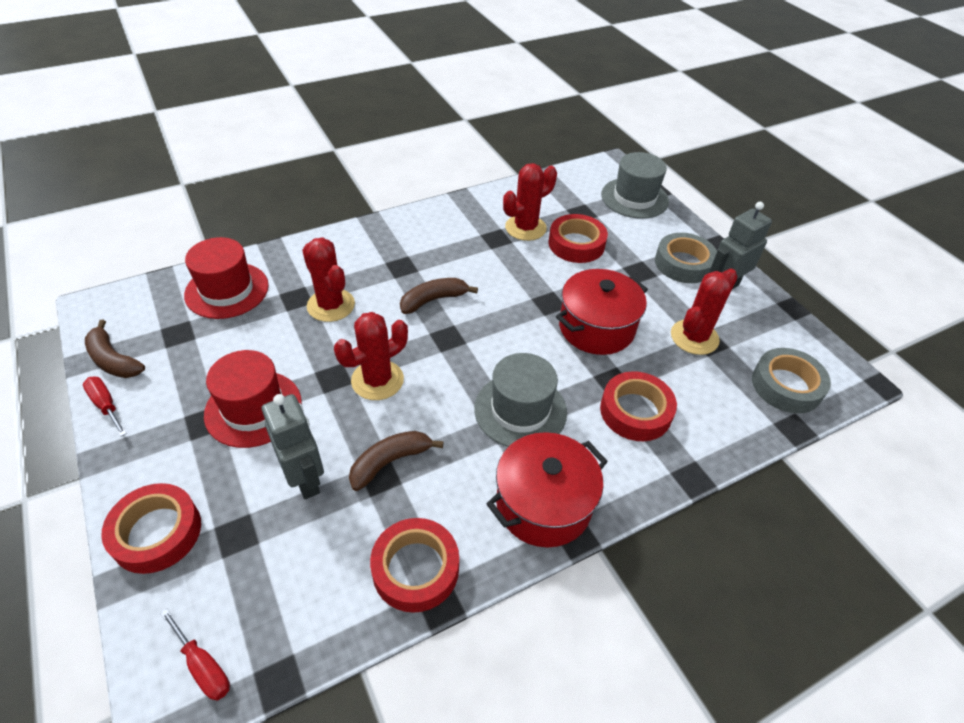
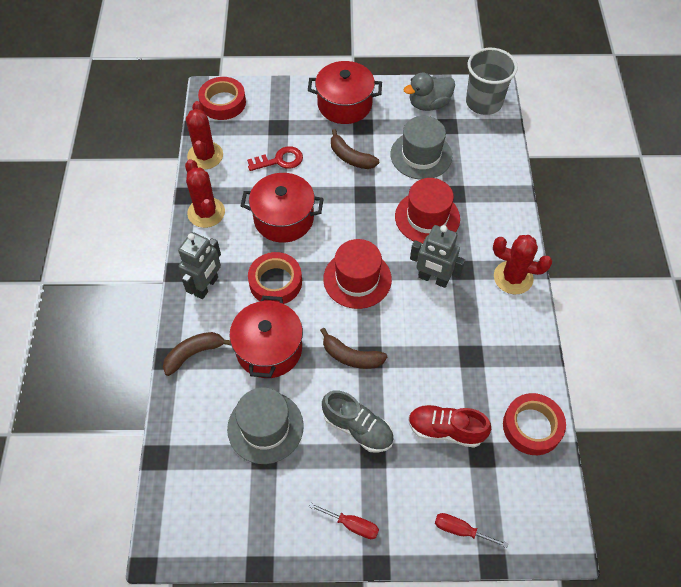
grey cup: none = 0 -> [466,48,518,115] = 1
grey duck: none = 0 -> [404,73,455,111] = 1
grey shoe: none = 0 -> [322,390,394,453] = 1
grey tape: [655,233,717,283] [752,348,831,414] = 2 -> none = 0
red cactus: [302,237,355,322] [334,312,408,400] [503,163,557,241] [671,269,737,355] = 4 -> [185,159,225,228] [186,101,223,170] [493,235,552,294] = 3
red key: none = 0 -> [247,146,303,171] = 1
red pot: [486,432,608,548] [556,269,648,355] = 2 -> [229,296,303,378] [241,173,324,243] [308,61,382,124] = 3
red shoe: none = 0 -> [408,404,491,448] = 1
red tape: [101,483,201,574] [370,518,459,613] [549,214,608,263] [600,371,677,441] = 4 -> [198,77,246,120] [248,252,302,304] [503,393,566,455] = 3

